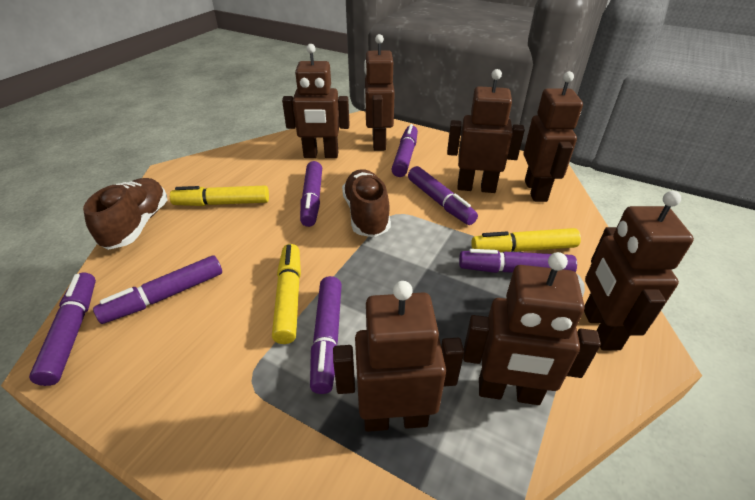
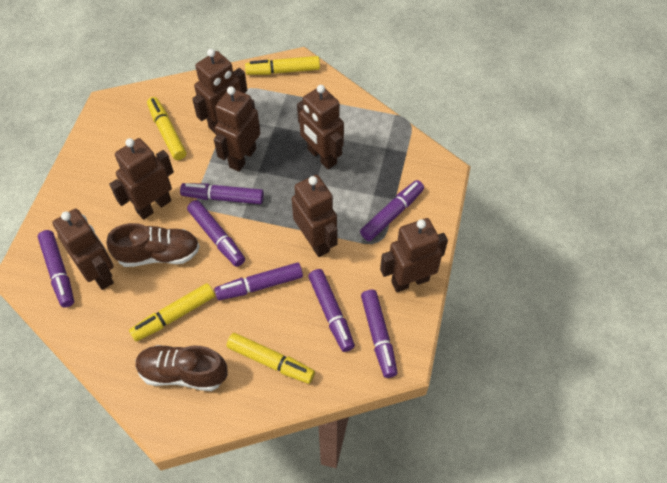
yellow marker: [170,186,269,206] [272,244,301,344] [471,228,581,252] = 3 -> [129,283,215,341] [147,97,186,160] [226,333,315,384] [245,56,320,75] = 4

